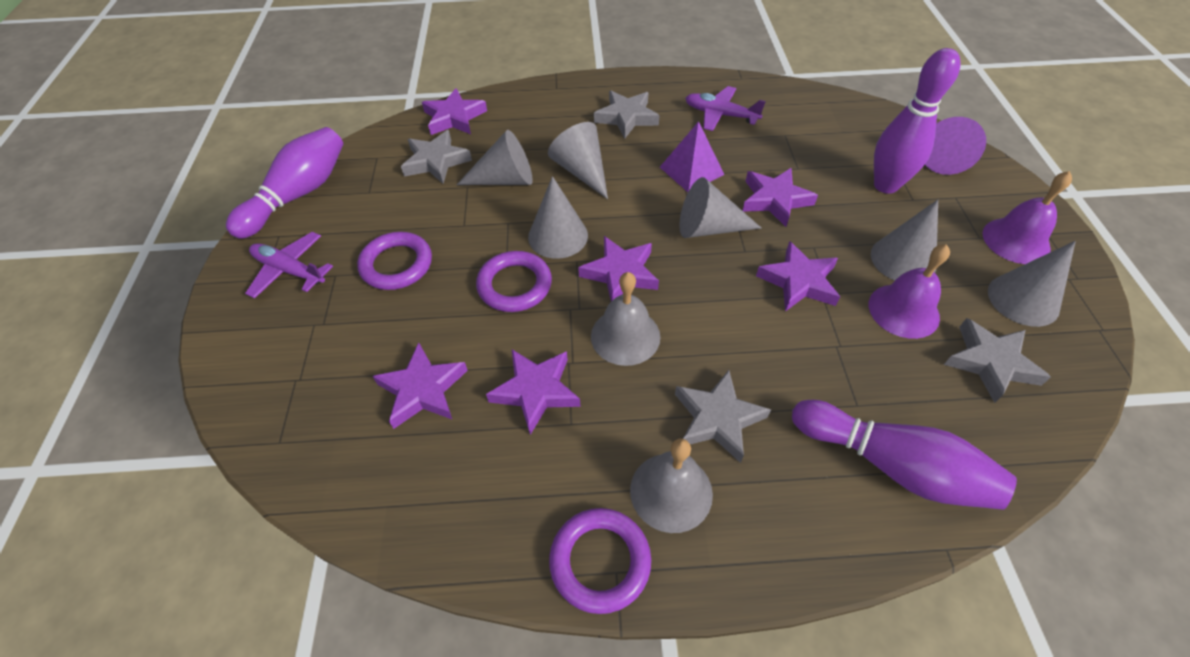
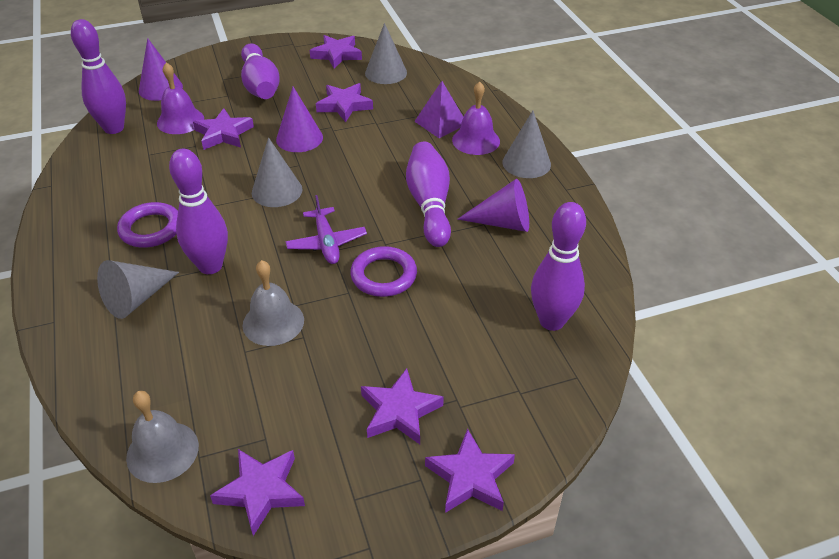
grey cone: [457,130,533,185] [528,176,588,259] [548,122,608,199] [679,177,761,238] [871,200,938,280] [988,241,1076,327] = 6 -> [97,260,179,319] [252,137,302,207] [365,23,407,84] [502,111,551,178] = 4
grey star: [401,130,472,184] [594,91,660,139] [675,370,771,463] [944,318,1051,403] = 4 -> none = 0
purple bowling pin: [226,127,343,239] [792,400,1017,510] [874,48,960,194] = 3 -> [71,19,126,134] [169,149,228,274] [241,43,280,99] [406,142,451,247] [531,202,586,331] = 5
purple cone: [925,117,986,175] = 1 -> [139,38,183,101] [276,87,323,152] [457,179,529,232] = 3
purple plane: [245,232,333,299] [685,86,766,131] = 2 -> [285,195,367,264] = 1
purple ring: [357,232,432,290] [476,251,552,312] [549,508,651,614] = 3 -> [117,202,178,248] [350,246,417,297] = 2

